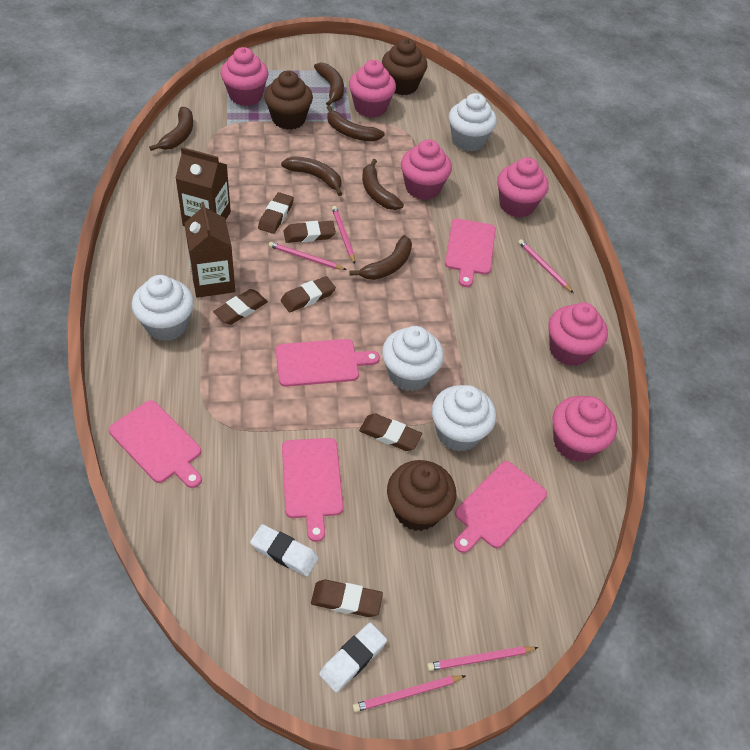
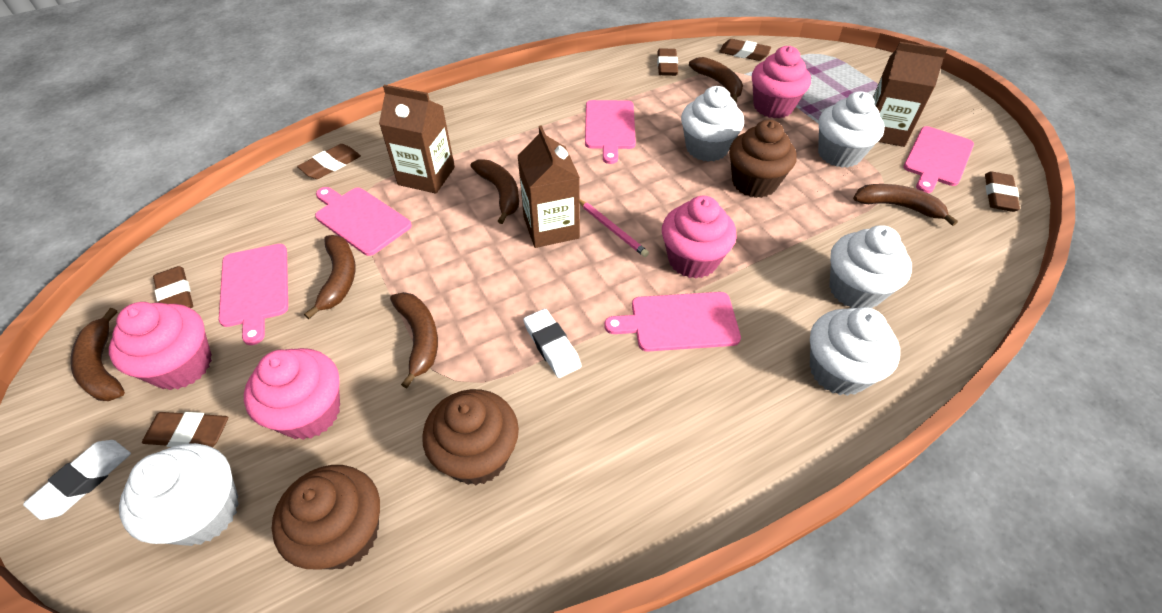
brown carton: [176,147,231,226] [184,202,235,298] = 2 -> [379,85,455,194] [518,125,580,248] [873,42,947,147] = 3
pink cupcake: [220,47,269,106] [349,60,396,118] [401,140,452,200] [497,157,549,218] [549,303,608,366] [552,396,617,462] = 6 -> [109,302,212,390] [244,348,340,440] [662,196,737,279] [752,46,811,118] = 4
pink pencil: [268,242,347,270] [332,206,355,264] [352,675,465,712] [427,646,538,671] [518,239,573,293] = 5 -> [580,200,649,257] = 1
white cupcake: [131,275,194,341] [382,326,444,391] [432,385,496,451] [449,93,497,152] = 4 -> [119,443,239,546] [681,86,744,162] [810,307,900,396] [818,91,885,168] [829,225,912,308] = 5

